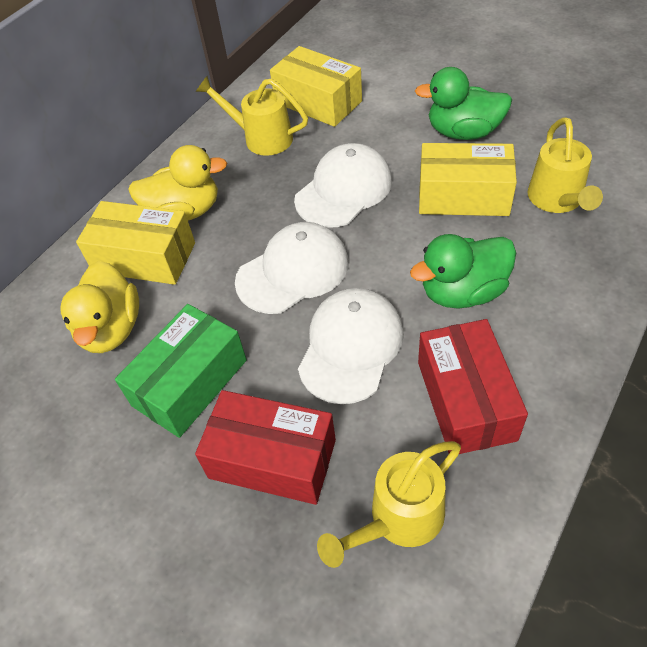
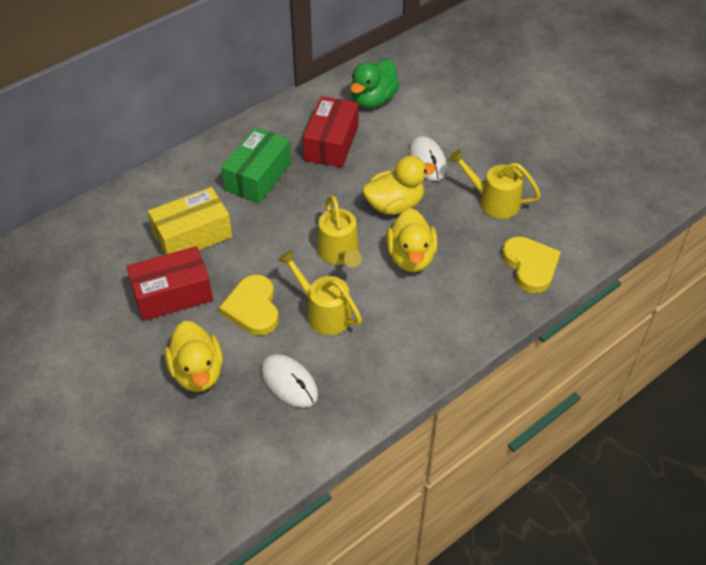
green duck: [410,234,516,309] [415,67,512,140] = 2 -> [350,59,400,108] = 1
white cap: [235,222,349,314] [294,143,392,228] [298,288,404,404] = 3 -> none = 0
white mouse: none = 0 -> [261,354,318,408] [409,136,447,181] = 2
yellow box: [76,201,195,285] [270,46,362,127] [419,143,517,216] = 3 -> [148,187,232,255] = 1
yellow duck: [60,261,139,353] [128,145,227,220] = 2 -> [165,321,223,392] [362,156,436,215] [386,208,438,272] = 3
yellow heart: none = 0 -> [219,275,279,335] [502,236,561,293] = 2

